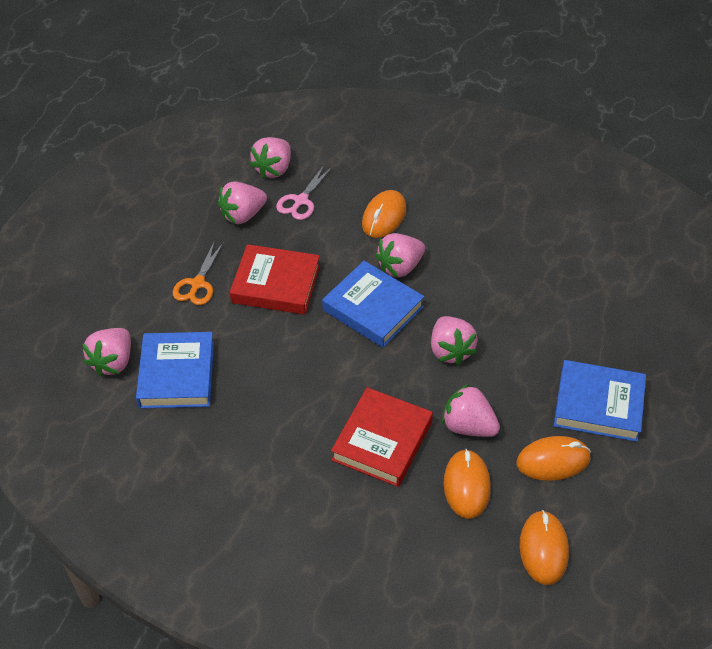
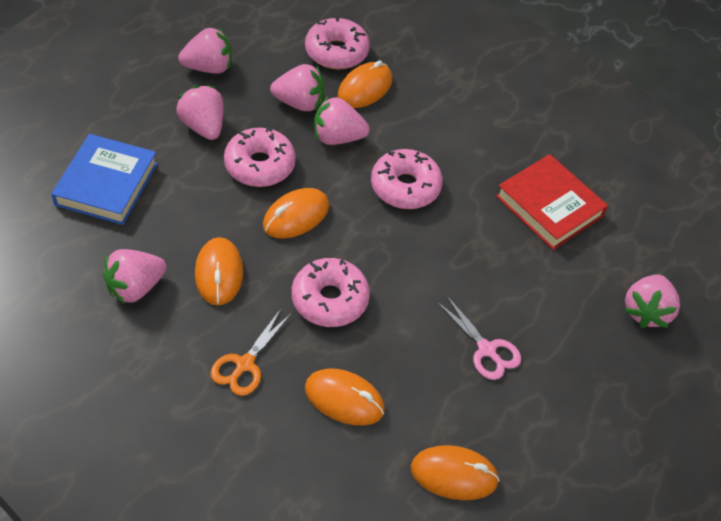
blue book: [136,332,214,409] [322,261,424,348] [554,360,646,442] = 3 -> [51,134,158,225] = 1
orange mouse: [362,190,406,238] [444,449,491,519] [516,436,591,481] [520,510,569,585] = 4 -> [195,237,243,305] [263,188,329,238] [305,368,385,426] [338,60,392,108] [411,445,500,500] = 5
pink donut: none = 0 -> [224,127,296,187] [292,258,370,327] [305,17,370,69] [371,149,443,209] = 4
red book: [230,244,320,314] [331,387,433,487] = 2 -> [496,154,608,250] = 1

